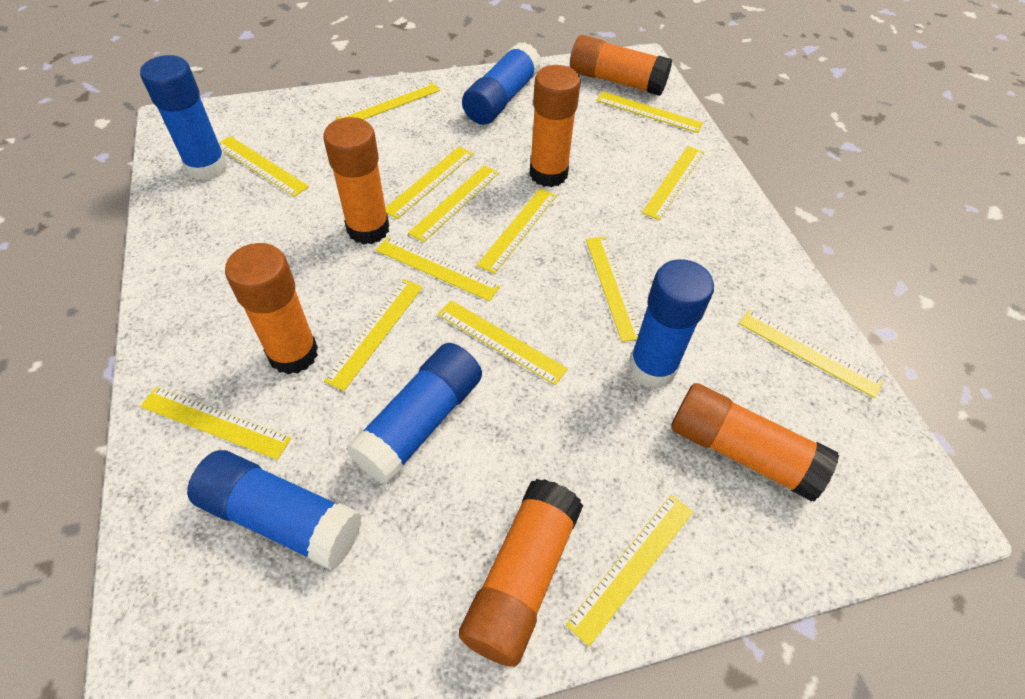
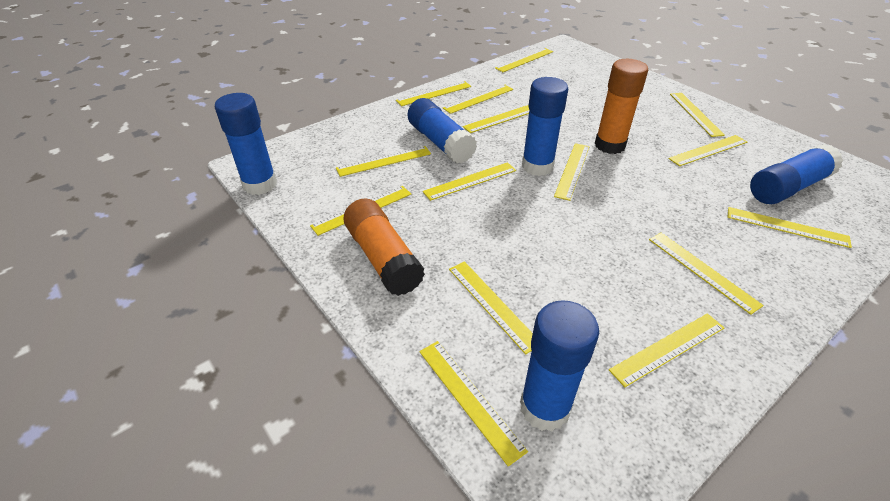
orange glue stick: [225,243,318,374] [323,117,389,245] [459,479,583,667] [529,65,581,187] [570,35,672,96] [671,383,839,501] = 6 -> [343,198,425,296] [595,59,648,154] = 2
yellow ruler: [140,387,291,460] [219,136,309,197] [324,279,423,391] [336,82,440,120] [376,237,500,301] [385,146,474,219] [408,166,499,242] [438,300,568,385] [477,189,557,274] [566,495,693,646] [586,237,640,342] [596,91,703,133] [642,146,704,220] [739,310,883,398] = 14 -> [310,186,411,236] [336,146,431,177] [396,81,471,106] [419,341,528,467] [423,162,516,201] [443,85,513,114] [449,261,533,355] [463,105,529,133] [495,48,553,72] [554,143,589,201] [609,313,724,387] [649,233,764,315] [668,135,747,166] [670,93,725,137] [727,207,852,248] = 15

